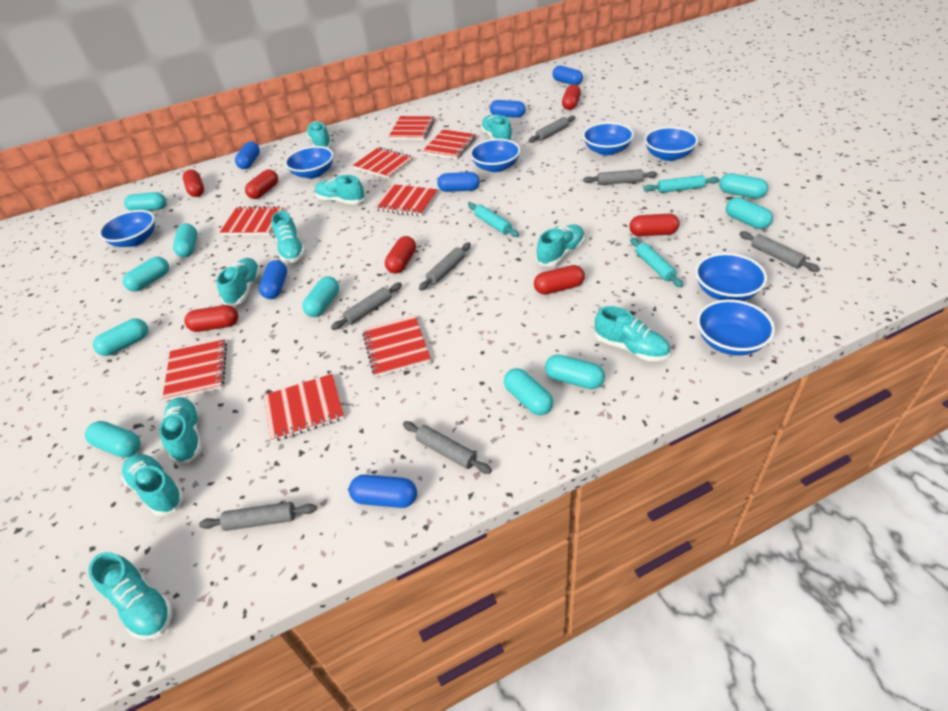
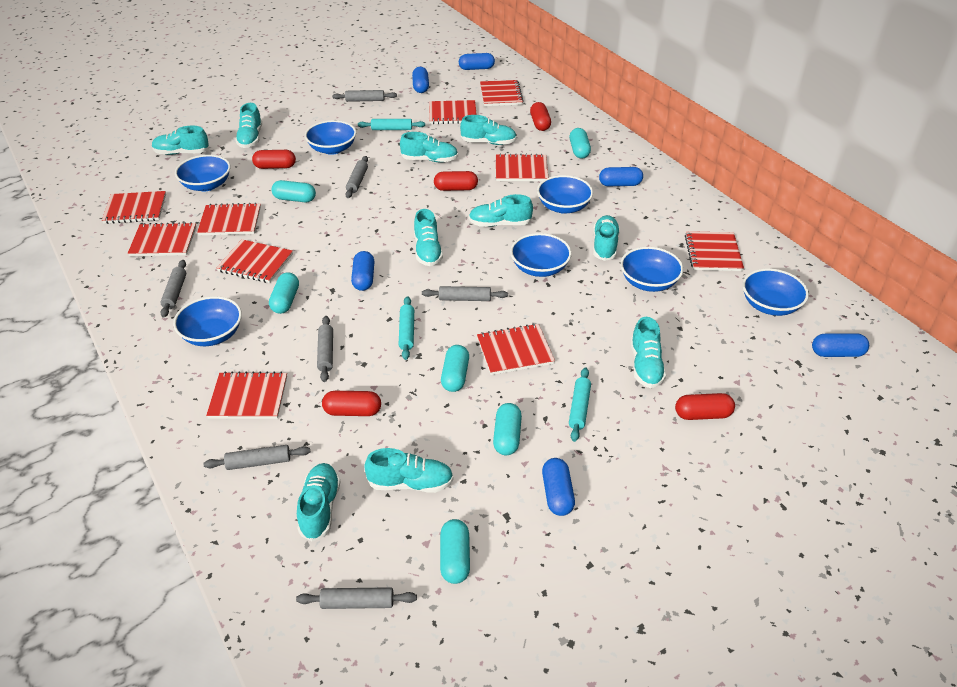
red capsule: [183,169,204,197] [184,305,238,332] [245,170,278,199] [385,236,416,274] [534,265,585,295] [562,84,581,110] [629,214,679,236] = 7 -> [252,150,296,169] [322,391,381,416] [434,171,478,191] [530,102,551,131] [675,393,735,420] = 5
red notebook: [162,339,227,401] [220,206,284,235] [264,374,344,442] [353,147,413,179] [362,316,431,377] [374,184,438,216] [388,116,435,140] [422,130,477,159] = 8 -> [102,191,166,224] [128,222,196,256] [197,203,261,235] [206,371,287,419] [217,239,293,283] [429,100,477,124] [477,324,555,375] [480,80,524,106] [496,154,548,181] [685,231,744,271] = 10
turquoise capsule: [85,421,141,458] [93,318,148,356] [123,257,169,291] [124,192,167,211] [173,224,197,257] [302,276,339,317] [504,368,553,415] [545,355,605,389] [719,173,768,199] [726,197,773,229] = 10 -> [269,272,299,314] [271,180,316,202] [440,519,470,584] [441,345,469,392] [493,403,522,455] [570,128,591,158] = 6

